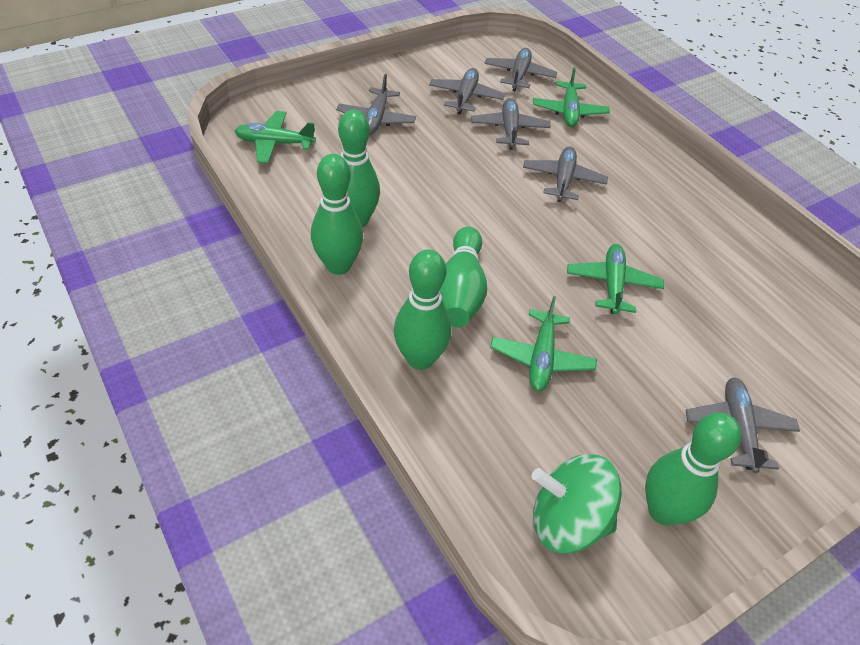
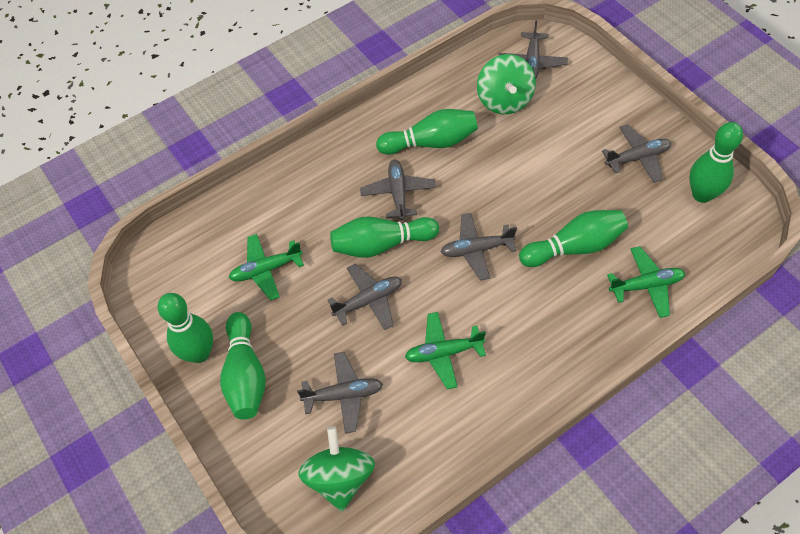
green bowling pin: [311,154,363,275] [338,110,380,228] [394,249,452,370] [440,227,487,328] [645,413,741,525] = 5 -> [157,293,213,363] [220,312,266,420] [330,217,439,258] [376,109,478,155] [519,210,628,267] [689,122,743,203] = 6
green plane: [235,111,316,163] [490,296,597,391] [533,67,610,127] [567,244,664,314] = 4 -> [229,234,304,300] [405,312,486,389] [607,246,685,318] = 3
green spinning top: [531,454,622,554] = 1 -> [298,426,375,511] [477,54,536,114] = 2

